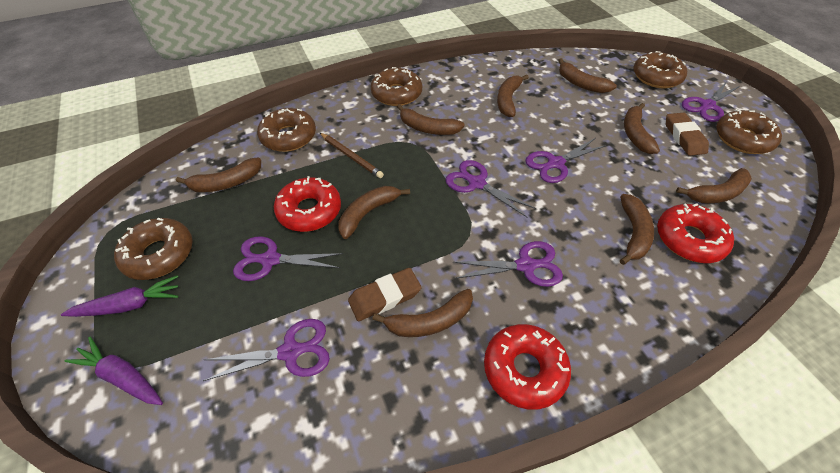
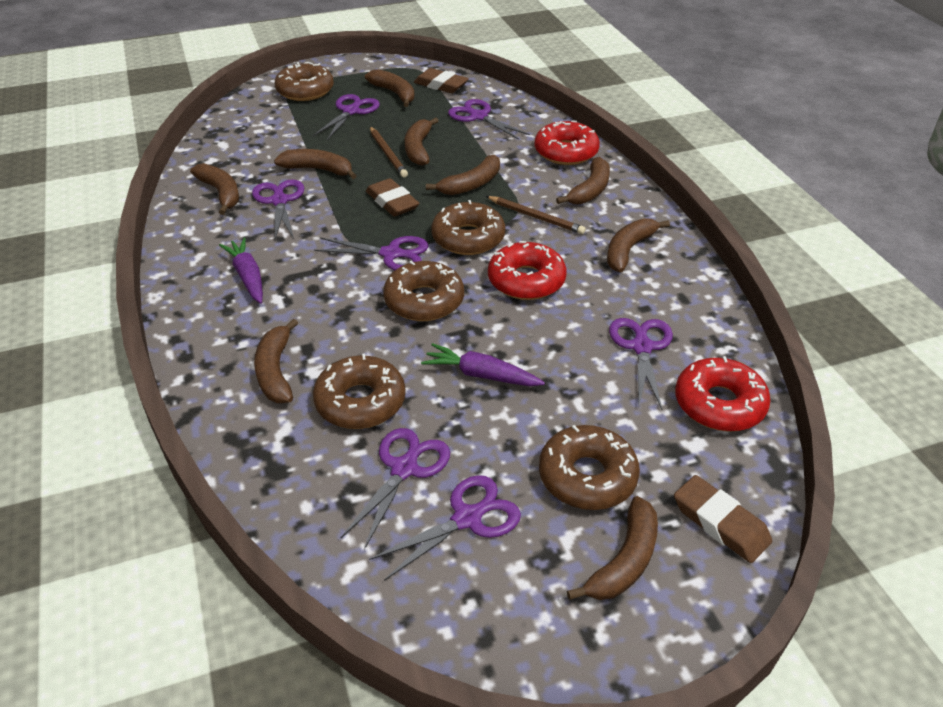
brown eraser: [348,268,422,321] [666,113,709,156] = 2 -> [366,178,420,216] [414,68,469,93] [674,475,772,563] = 3
brown pencil: [320,133,384,178] = 1 -> [370,127,408,177] [486,196,586,234] = 2
purple scissors: [203,319,330,381] [233,236,343,281] [445,160,536,218] [453,241,563,287] [526,138,607,183] [682,83,740,122] = 6 -> [252,179,304,240] [313,94,380,140] [315,236,429,270] [341,428,450,550] [369,475,521,581] [448,99,530,140] [609,318,673,410] = 7

